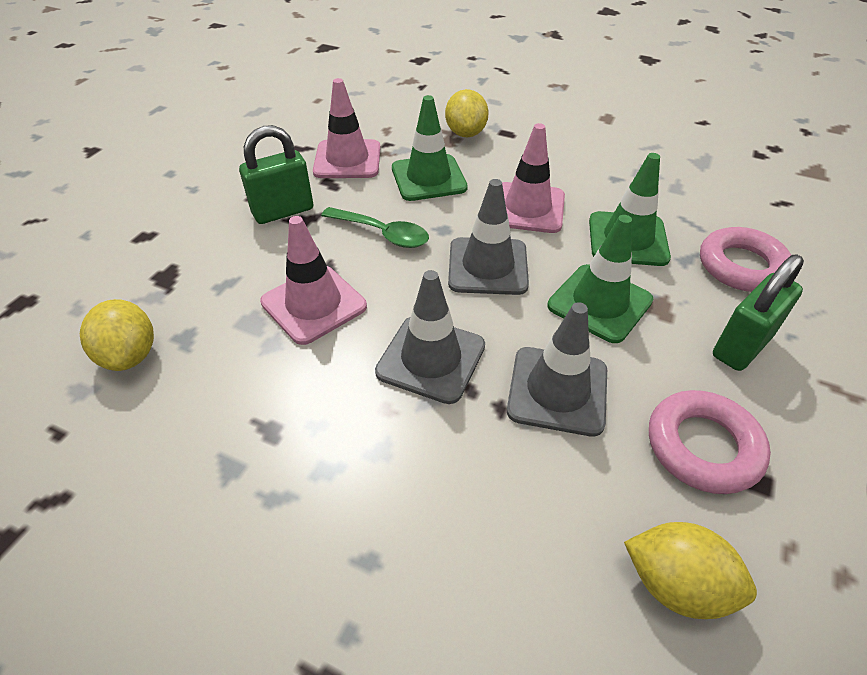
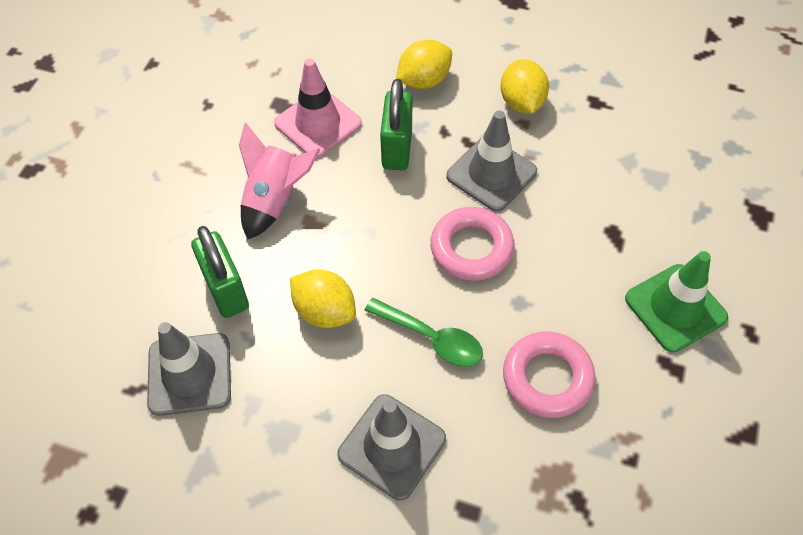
green traffic cone: [392,95,468,201] [547,215,653,343] [589,153,671,266] = 3 -> [625,251,728,353] = 1
pink rocket: none = 0 -> [239,122,320,240] = 1
pink traffic cone: [260,216,367,345] [313,78,381,178] [502,123,565,233] = 3 -> [274,58,362,158] = 1

